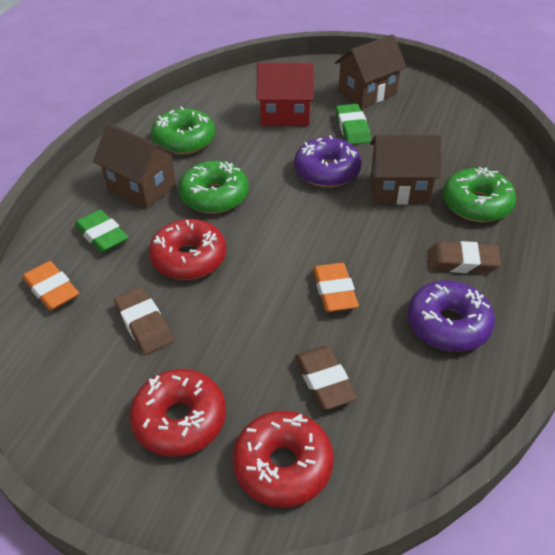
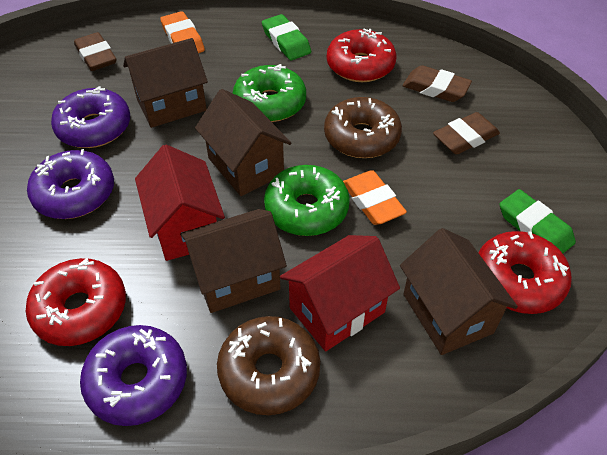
brown donut: none = 0 -> [217,316,320,415] [324,97,402,158] = 2
brown house: [93,123,178,209] [335,34,407,108] [370,135,441,204] = 3 -> [123,38,208,128] [180,209,287,313] [195,89,291,196] [400,228,518,355] = 4
green donut: [151,106,215,155] [178,161,249,214] [443,167,516,222] = 3 -> [233,64,306,122] [264,165,350,236] = 2
purple donut: [294,135,362,187] [408,281,495,352] = 2 -> [27,149,114,219] [51,86,130,148] [80,325,187,426] = 3
red house: [257,63,314,126] = 1 -> [135,144,225,261] [280,235,400,351] = 2

